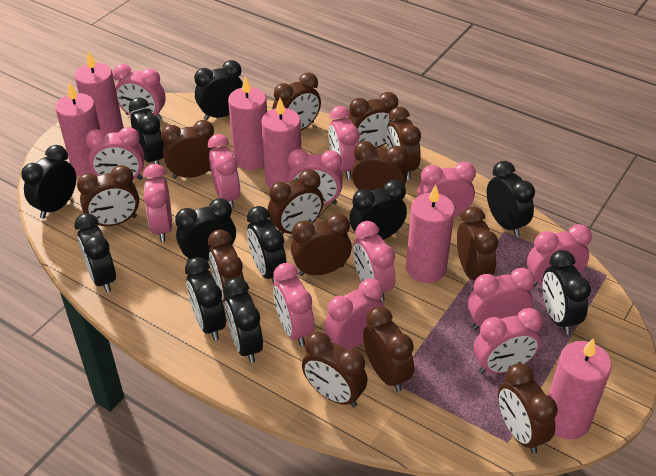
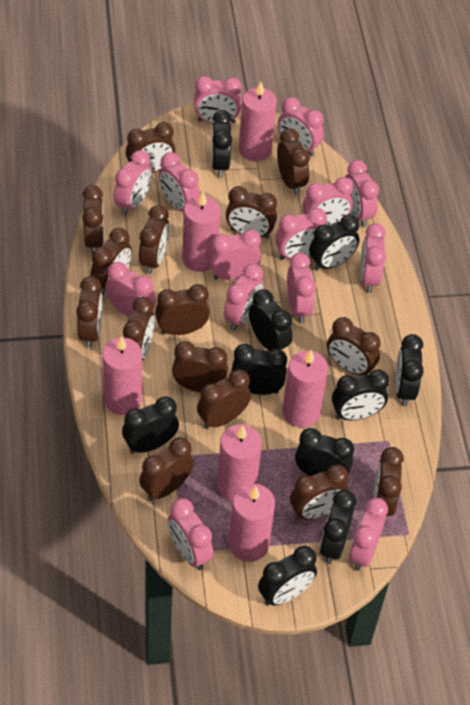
black clock: [21,145,76,219] [74,213,116,293] [129,97,164,164] [175,198,236,262] [185,257,226,340] [194,60,243,121] [224,278,263,363] [247,206,287,284] [349,180,407,240] [487,161,535,237] [542,250,591,335] = 11 -> [122,396,179,454] [211,110,232,177] [231,344,287,395] [249,289,293,351] [258,546,317,606] [295,428,354,476] [309,214,359,271] [320,490,356,564] [332,370,390,420] [395,334,424,406] = 10
brown clock: [77,165,139,226] [161,120,217,179] [208,229,244,303] [268,170,324,235] [272,73,321,130] [291,213,352,276] [302,332,368,407] [349,92,399,148] [352,141,408,191] [363,306,414,392] [386,107,421,180] [457,207,498,280] [498,363,558,454] = 13 -> [76,276,102,348] [82,185,104,254] [91,228,132,295] [123,297,155,361] [126,122,175,173] [139,205,169,274] [139,437,194,501] [155,284,210,335] [172,341,228,392] [197,369,251,429] [226,186,277,239] [277,128,310,195] [290,465,348,520] [327,317,381,375] [373,447,404,516] = 15
pink clock: [85,127,144,180] [113,64,165,121] [143,164,172,242] [208,134,241,209] [273,263,314,347] [287,149,343,205] [324,279,385,350] [328,106,360,179] [353,221,396,301] [417,162,476,217] [468,268,535,330] [474,308,543,374] [527,224,592,287] = 13 -> [105,262,156,317] [114,150,152,216] [158,152,200,212] [168,498,213,570] [194,76,242,124] [209,229,261,280] [224,264,264,331] [275,208,327,260] [278,97,324,157] [287,253,316,323] [302,177,353,226] [345,160,379,227] [349,498,388,571] [360,223,386,293] = 14

